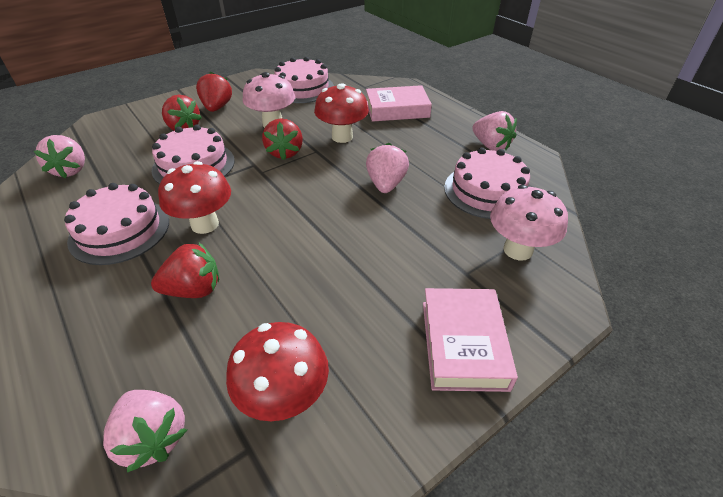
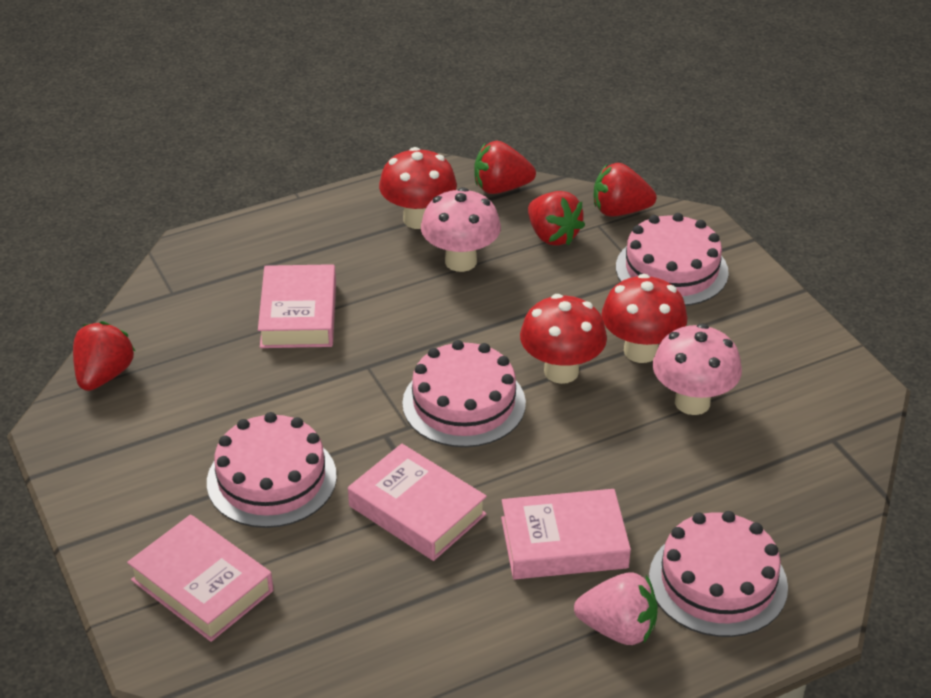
pink book: [366,85,432,122] [423,288,518,392] = 2 -> [127,514,273,642] [258,264,336,348] [348,444,487,561] [501,489,631,579] = 4
pink strawberry: [34,135,85,178] [103,390,187,473] [366,143,409,193] [472,111,517,151] = 4 -> [574,572,658,645] = 1

